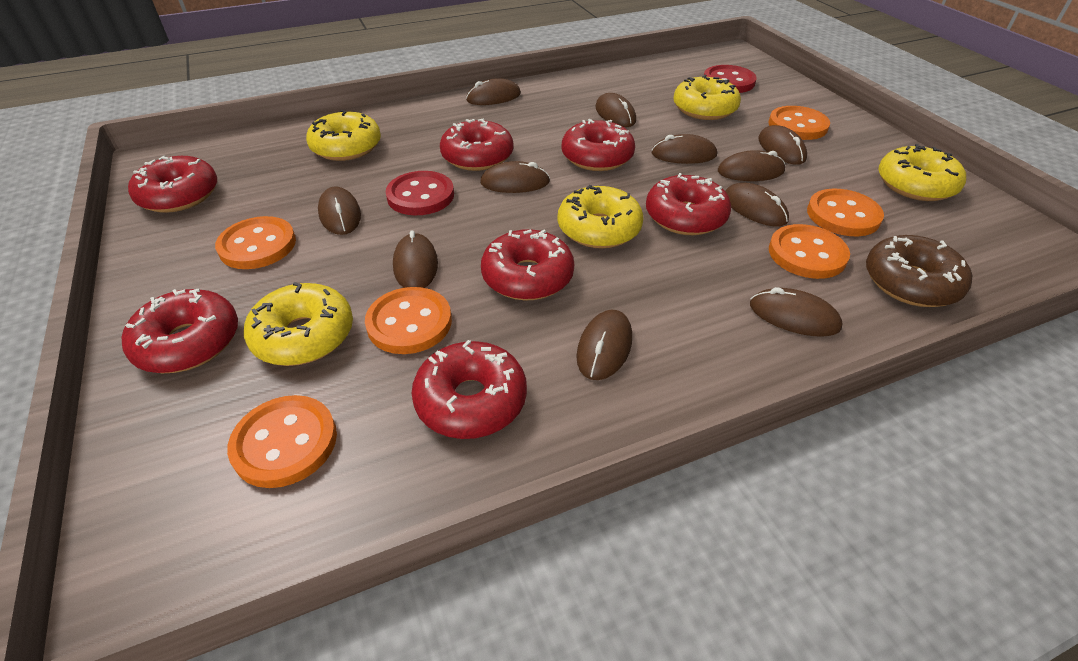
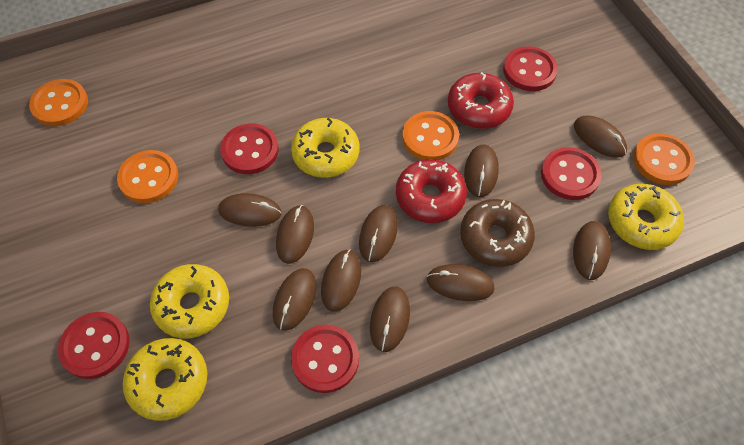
brown mouse: [318,186,361,235] [393,230,438,288] [466,78,521,105] [480,161,550,193] [576,310,632,380] [595,93,636,127] [651,134,717,164] [718,150,785,181] [725,183,789,226] [750,287,842,337] [758,125,807,165] = 11 -> [218,193,282,227] [273,268,317,331] [276,205,314,264] [321,249,361,312] [359,205,398,262] [370,287,410,352] [427,264,495,301] [464,144,499,197] [573,221,611,280] [574,115,627,158] = 10
orange button: [215,216,296,269] [227,395,337,488] [365,287,452,354] [768,106,830,140] [769,224,850,279] [807,189,884,236] = 6 -> [29,79,88,126] [117,150,178,203] [402,111,459,160] [633,133,695,185] = 4
red button: [386,171,454,215] [704,65,757,93] = 2 -> [58,312,129,379] [220,123,279,174] [291,325,359,393] [503,46,558,91] [541,147,602,200] = 5
red donut: [122,288,238,373] [128,156,217,213] [411,340,527,439] [440,118,513,171] [481,229,574,301] [562,119,635,171] [646,173,731,235] = 7 -> [396,159,467,223] [448,72,514,129] = 2
yellow donut: [244,282,353,366] [306,110,381,161] [558,185,643,249] [673,75,741,120] [878,144,966,201] = 5 -> [123,338,207,421] [150,264,229,339] [291,118,359,178] [608,184,684,250] = 4

